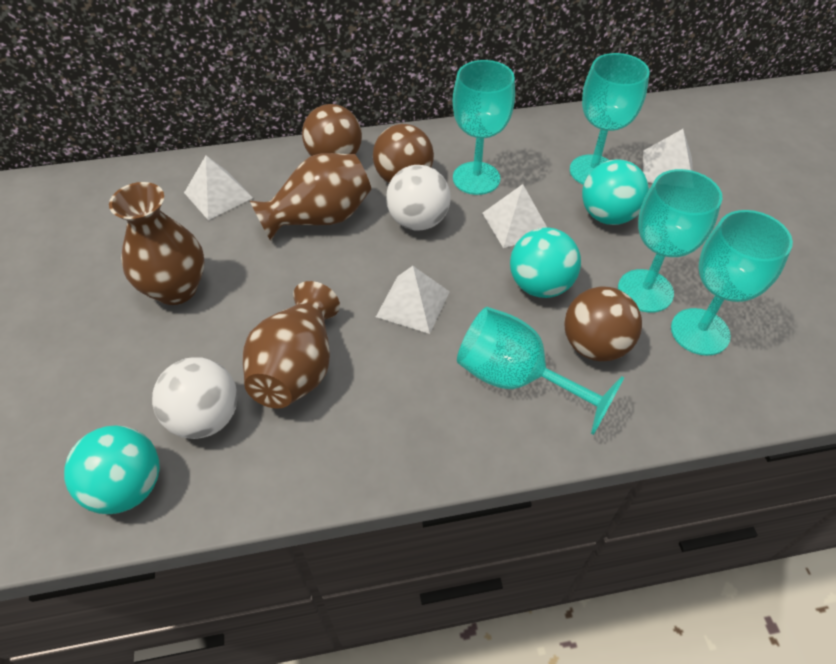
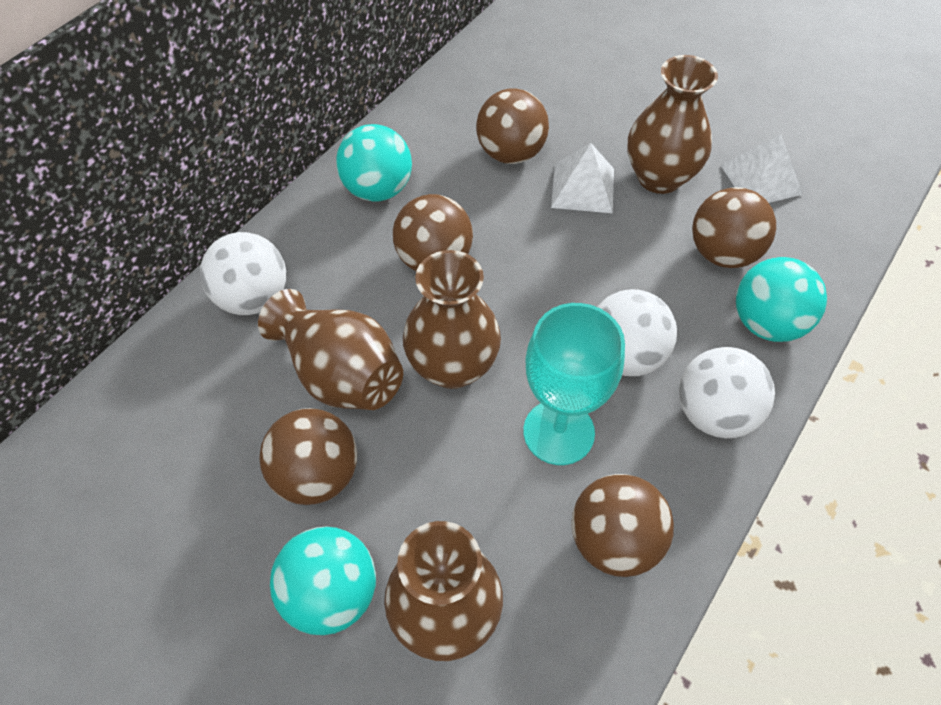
brown ball: [302,104,362,156] [373,124,434,183] [565,286,642,361] = 3 -> [260,408,357,505] [393,194,473,271] [476,89,549,164] [571,474,674,577] [692,187,776,268] = 5
brown vase: [109,182,205,305] [243,281,340,409] [250,153,371,241] = 3 -> [258,289,403,410] [384,521,503,661] [403,250,501,389] [627,55,718,194] = 4
turquoise goblet: [453,60,515,195] [457,307,624,435] [570,53,650,185] [618,169,722,313] [671,210,793,356] = 5 -> [523,303,625,465] = 1
white ball: [152,357,238,439] [386,165,451,230] = 2 -> [200,232,286,315] [597,289,677,376] [679,347,775,438] = 3
white pyramid: [184,156,253,220] [376,266,450,334] [483,184,547,248] [643,129,693,183] = 4 -> [551,143,614,213] [721,135,803,203] = 2

